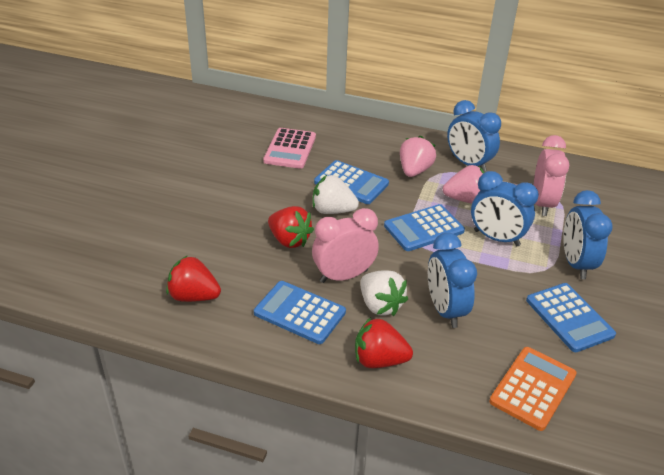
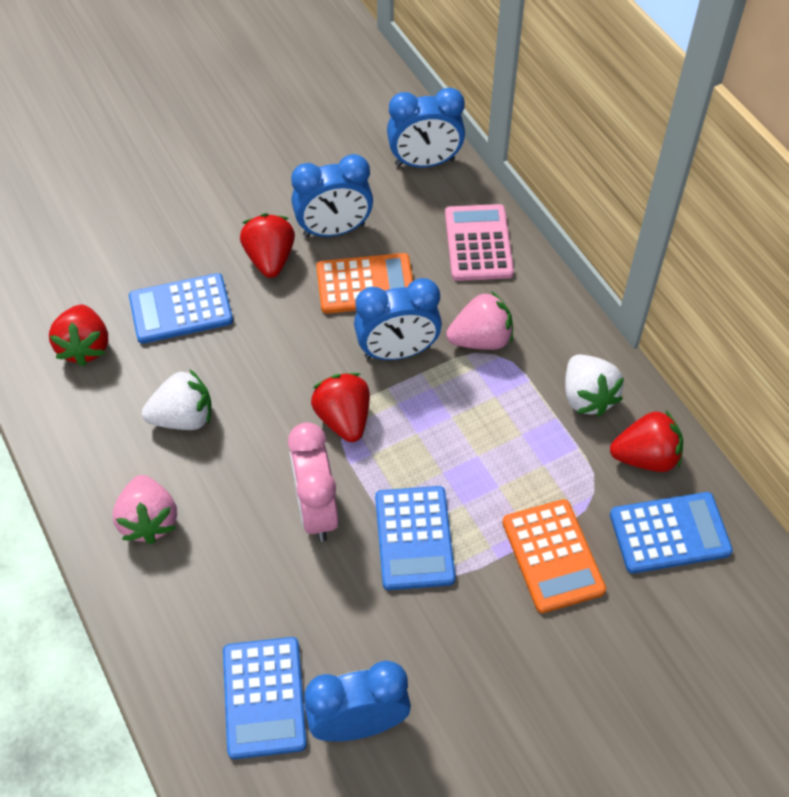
orange calculator: [489,347,577,431] = 1 -> [316,253,413,314] [502,499,606,613] = 2
pink clock: [312,208,379,283] [534,135,569,216] = 2 -> [288,422,339,542] = 1
red strawberry: [166,255,221,302] [268,206,314,248] [355,317,413,368] = 3 -> [49,305,108,367] [240,213,295,278] [311,373,370,442] [610,411,683,472] = 4

